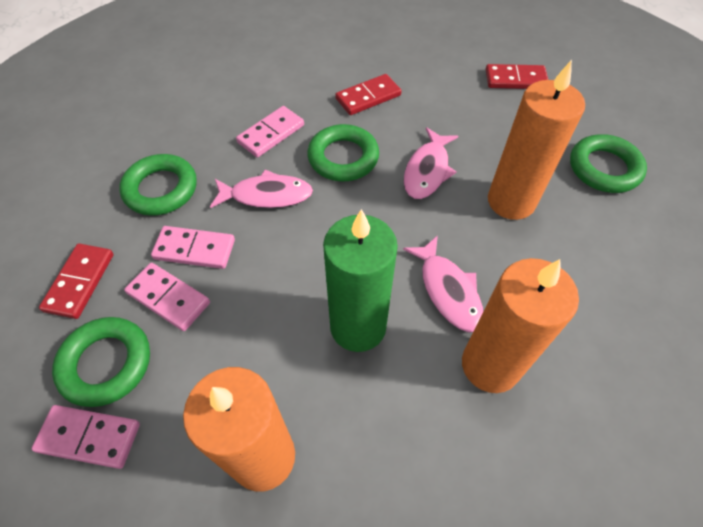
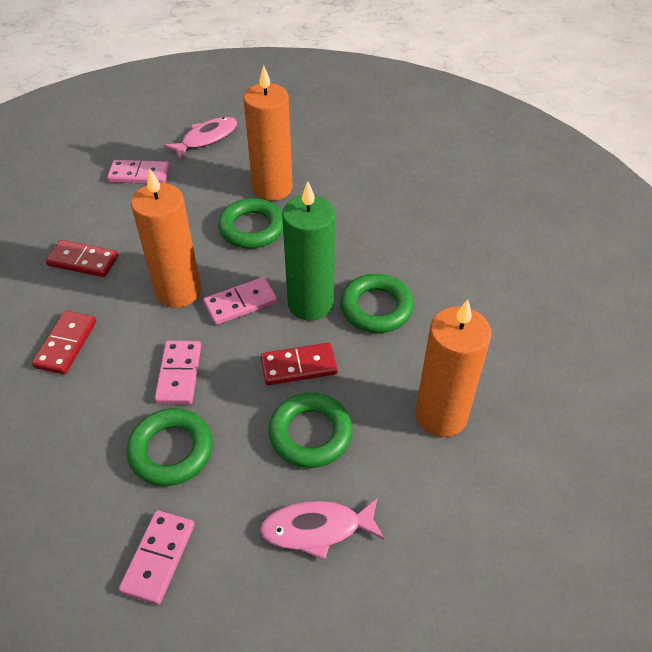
pink fish: [210,170,313,208] [403,235,484,333] [404,127,458,199] = 3 -> [163,117,237,159] [260,498,385,560] = 2

